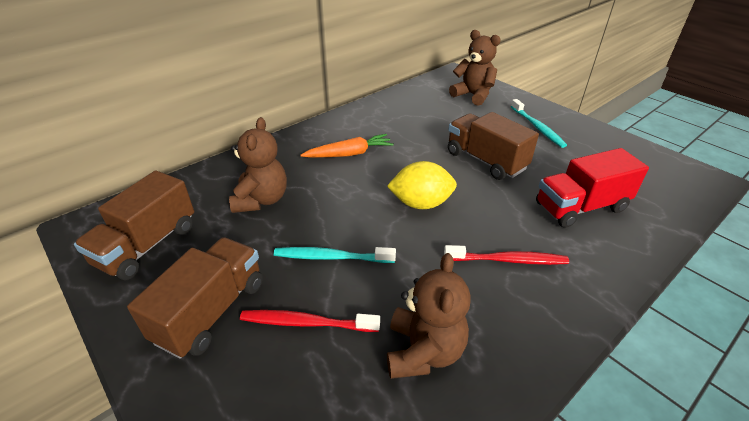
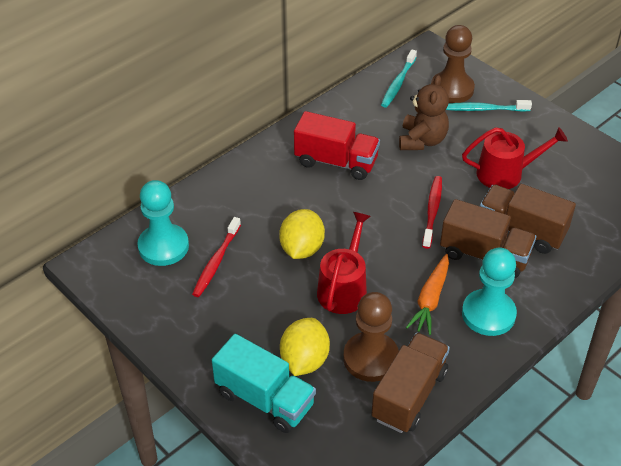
brown pawn: none = 0 -> [343,292,399,382] [431,25,475,103] = 2
brown teddy bear: [229,117,287,213] [387,253,471,379] [449,30,501,106] = 3 -> [399,75,449,150] = 1
red watering can: none = 0 -> [317,212,371,314] [462,127,568,189] = 2
turquoise pawn: none = 0 -> [137,180,189,266] [462,248,517,336] = 2
turquoise truck: none = 0 -> [212,334,316,433] = 1
yellow lemon: [387,161,457,209] = 1 -> [279,209,325,259] [280,318,330,376] = 2

